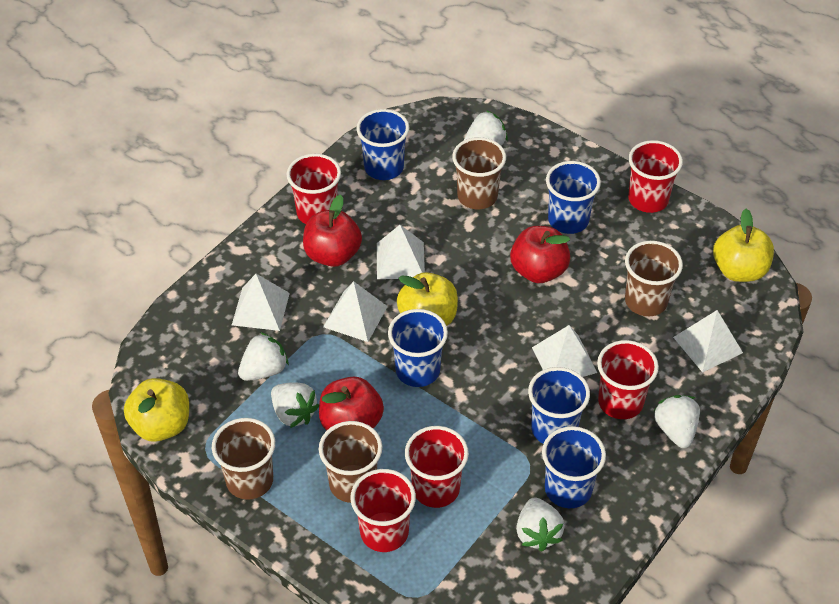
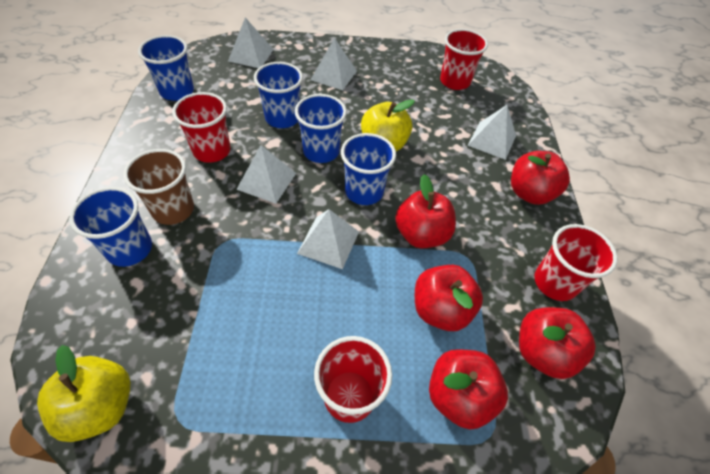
brown cup: [212,418,275,500] [319,421,382,503] [452,137,506,209] [625,241,683,316] = 4 -> [123,149,194,225] = 1
red apple: [303,194,362,267] [319,377,384,430] [510,226,570,283] = 3 -> [395,174,456,248] [415,265,483,331] [429,349,508,430] [511,151,570,205] [519,307,596,379] = 5
red cup: [287,154,341,224] [350,469,416,552] [405,426,469,508] [597,340,659,419] [628,140,683,213] = 5 -> [172,92,231,163] [314,336,392,423] [440,29,488,90] [534,224,618,301] = 4
white strawberry: [238,332,289,381] [271,382,319,428] [464,110,508,146] [516,498,565,551] [654,395,700,448] = 5 -> none = 0
yellow apple: [124,378,189,442] [397,272,458,326] [713,209,774,282] = 3 -> [37,345,131,442] [361,99,415,152] = 2

